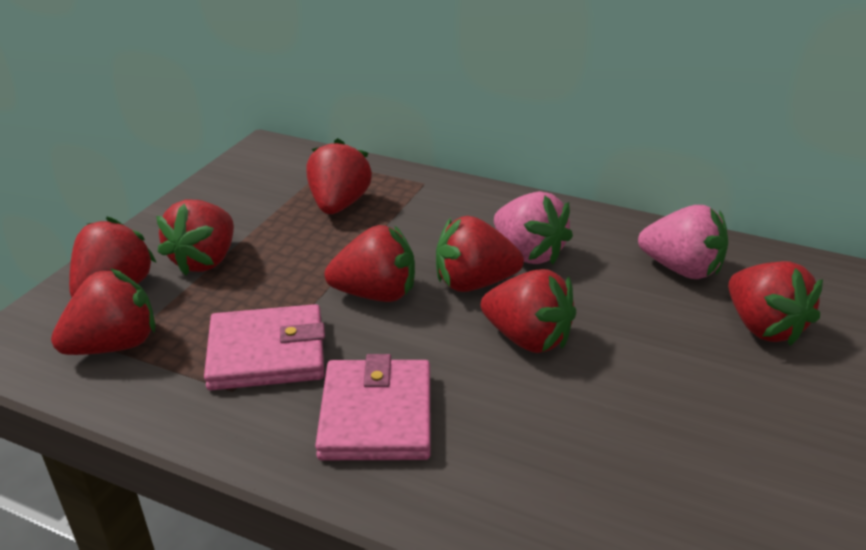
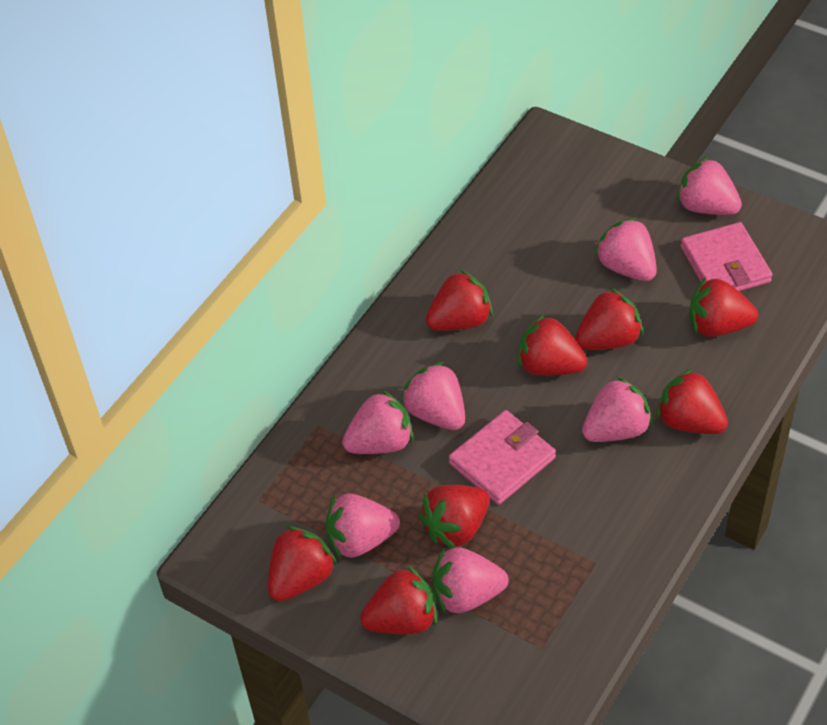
pink strawberry: [494,191,573,264] [638,205,728,279] = 2 -> [326,493,400,559] [342,390,414,454] [400,362,465,430] [433,547,509,613] [582,376,653,442] [594,217,657,281] [677,156,742,215] = 7

